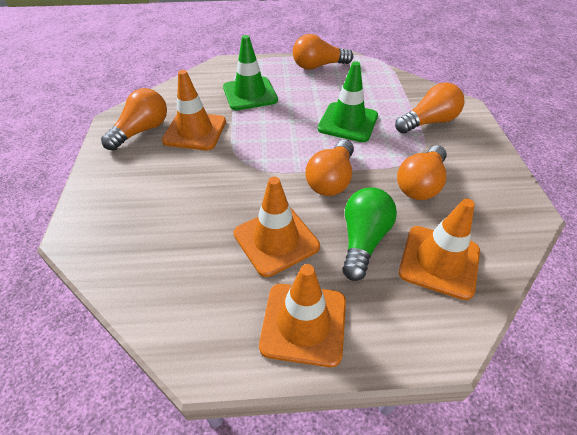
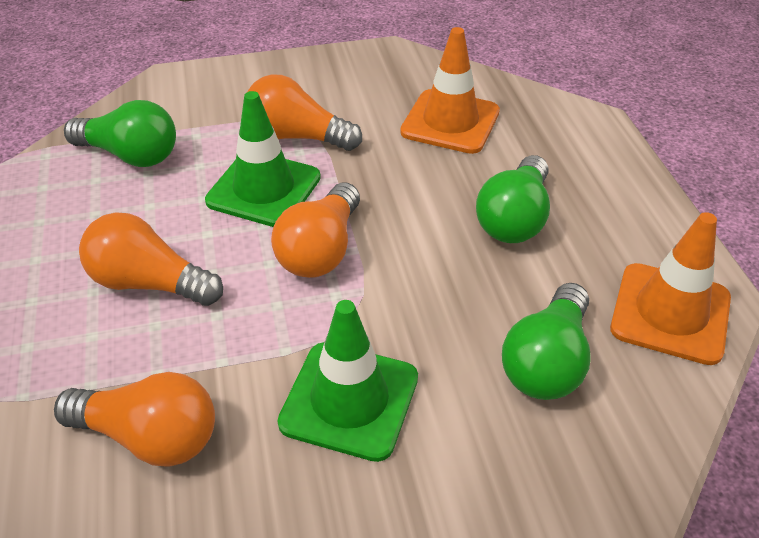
green light bulb: [342,187,397,281] = 1 -> [64,100,176,167] [476,155,550,243] [502,283,591,400] = 3
orange light bulb: [101,88,167,151] [293,34,353,70] [306,140,354,196] [395,82,465,133] [397,145,447,200] = 5 -> [54,372,215,467] [79,212,223,306] [247,74,362,151] [271,182,360,278] = 4
orange traffic cone: [162,70,226,150] [234,177,320,277] [259,264,346,367] [399,198,480,300] = 4 -> [400,27,500,154] [610,212,731,365] = 2

